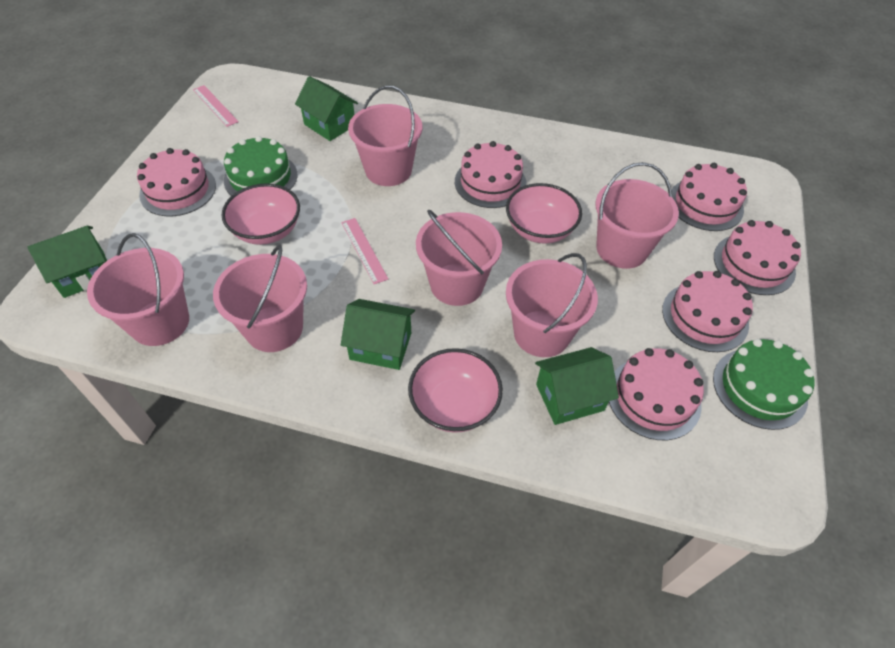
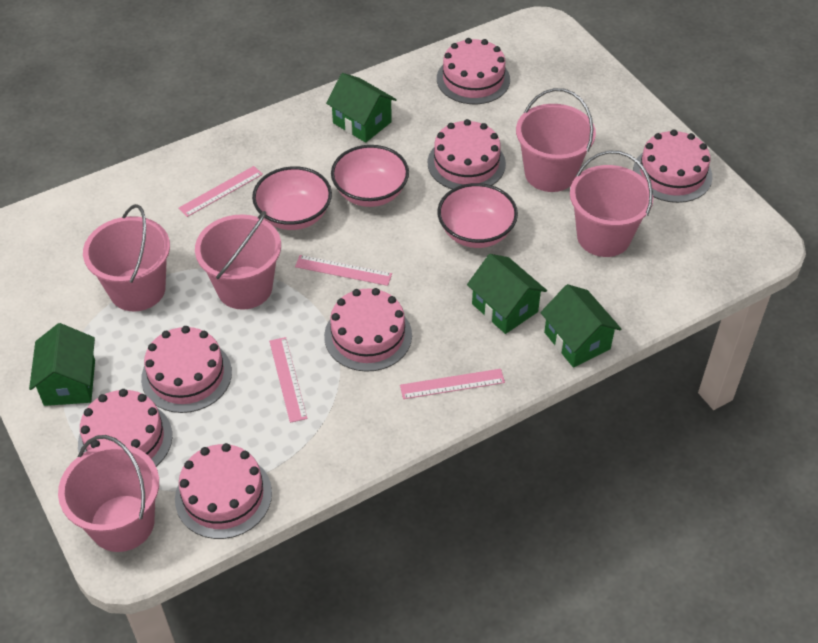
green cake: [224,136,297,196] [713,339,814,430] = 2 -> none = 0
pink bucket: [87,233,189,346] [213,245,307,352] [348,85,422,186] [416,210,502,306] [506,253,598,357] [595,162,679,269] = 6 -> [58,435,159,552] [83,204,170,311] [195,211,281,310] [516,88,596,192] [570,151,653,257] = 5
pink cake: [137,148,216,216] [455,141,527,208] [609,348,704,440] [662,271,753,352] [671,163,747,231] [714,220,801,295] = 6 -> [78,389,172,467] [141,326,232,413] [175,443,272,539] [324,288,412,372] [428,119,506,189] [437,38,510,104] [633,130,712,203] = 7
pink ruler: [193,85,239,127] [341,218,388,284] = 2 -> [178,166,263,217] [269,337,307,423] [295,255,392,286] [400,369,505,399] = 4

